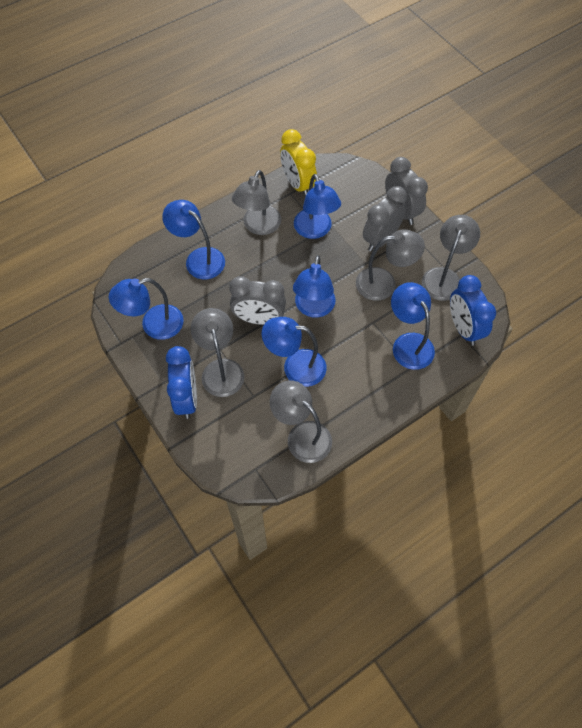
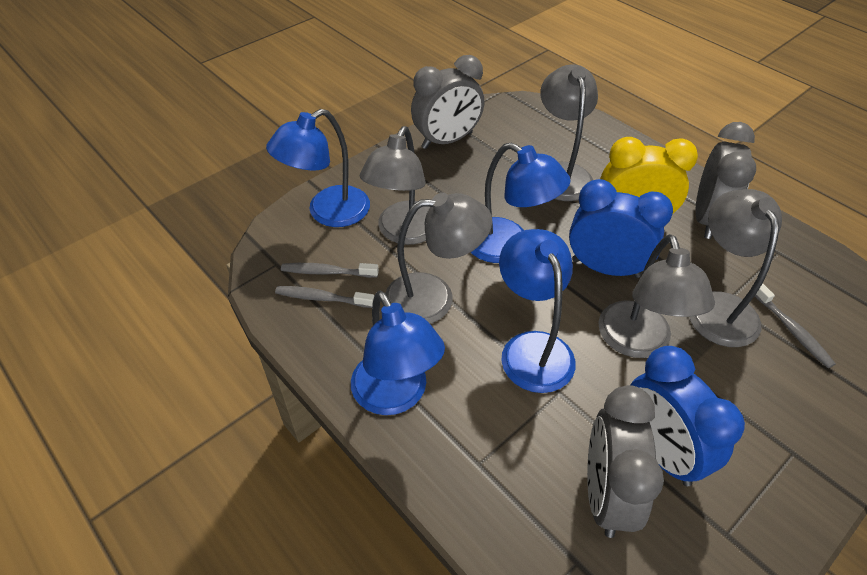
blue lamp: [109,278,184,340] [162,200,225,279] [262,317,326,387] [293,255,335,318] [294,174,341,239] [391,282,435,370] = 6 -> [266,109,370,227] [351,291,445,415] [471,142,571,263] [499,229,576,393] = 4
grey toothbrush: none = 0 -> [275,286,374,308] [281,263,379,278] [755,284,836,368] = 3

